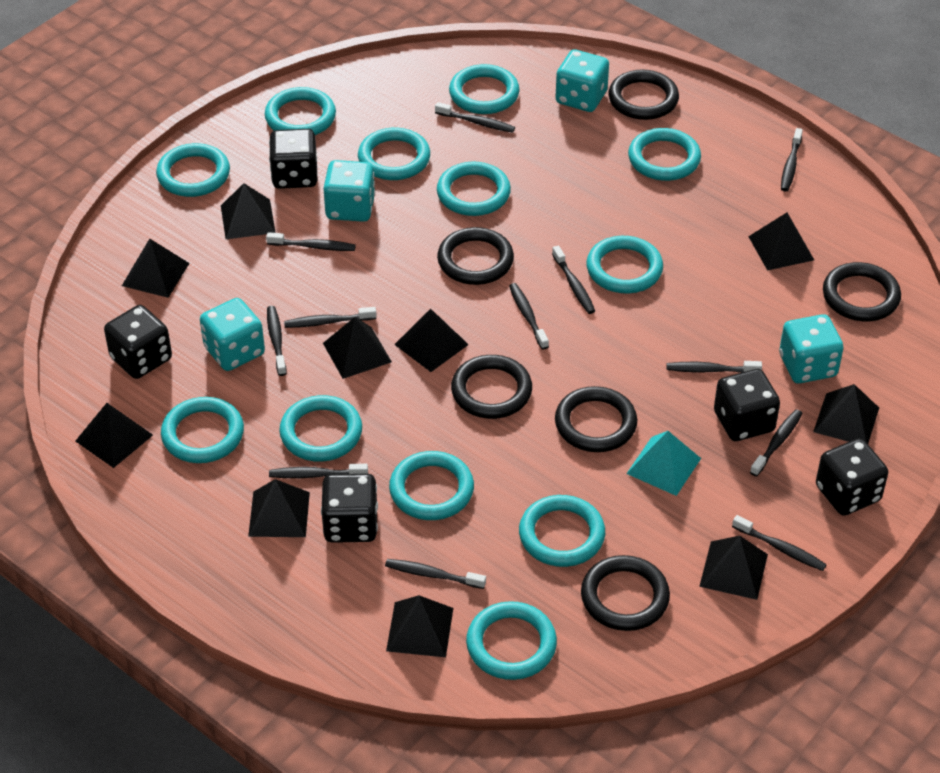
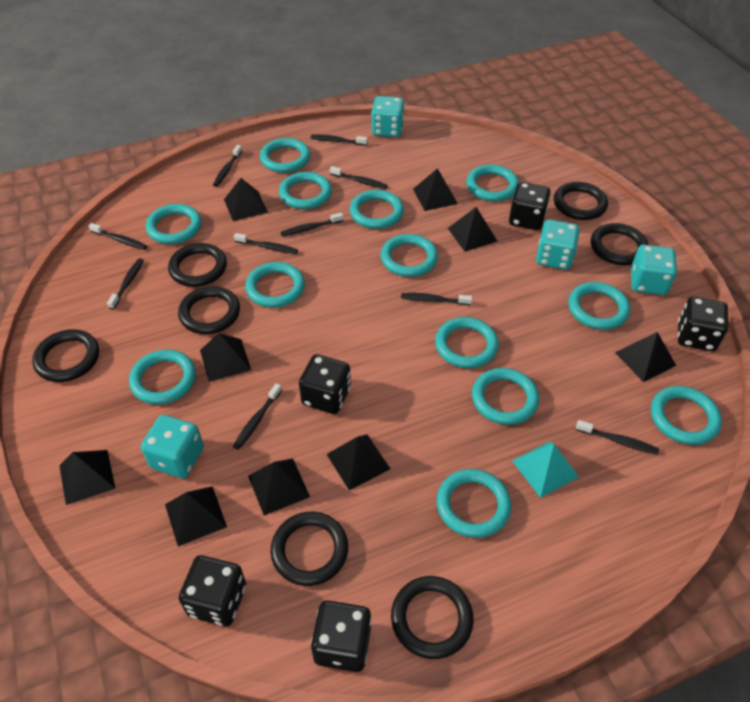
black pyramid: [75,403,153,468] [122,239,190,298] [221,183,276,239] [248,479,310,537] [323,317,392,379] [386,595,453,657] [394,309,469,372] [699,536,768,600] [748,213,814,271] [813,384,879,444] = 10 -> [59,450,116,505] [165,486,227,546] [200,333,251,382] [224,178,268,221] [248,459,310,515] [327,434,390,490] [413,168,458,211] [448,207,497,251] [615,332,676,382] = 9
black ring: [437,227,514,285] [451,355,532,419] [555,386,637,452] [581,555,670,631] [608,70,679,120] [823,262,901,321] = 6 -> [32,329,99,382] [168,243,227,287] [178,286,240,334] [271,512,348,586] [391,576,474,659] [554,182,608,220] [591,223,648,265] = 7
black toothbrush: [266,232,356,251] [267,306,287,376] [269,464,368,478] [284,307,377,328] [385,559,486,589] [435,102,515,133] [509,283,549,350] [552,245,595,314] [667,361,762,373] [732,515,827,571] [750,409,803,476] [781,128,803,192] = 12 -> [89,223,147,250] [107,258,144,310] [213,145,242,187] [233,383,282,450] [234,233,298,254] [280,213,343,236] [310,135,368,146] [330,166,388,189] [401,293,472,305] [576,420,659,455] = 10
turquoise ring: [156,143,230,197] [161,397,244,463] [265,87,336,135] [279,395,362,462] [358,128,430,180] [389,451,474,520] [437,162,511,216] [449,64,519,114] [466,601,557,680] [519,495,605,567] [587,236,663,293] [628,128,701,181] = 12 -> [129,350,196,405] [146,204,202,244] [245,262,305,308] [260,138,310,173] [279,172,332,209] [350,190,404,229] [381,234,438,277] [435,317,499,368] [437,469,511,538] [466,164,519,201] [472,368,539,425] [568,282,630,330] [651,386,722,445] = 13

